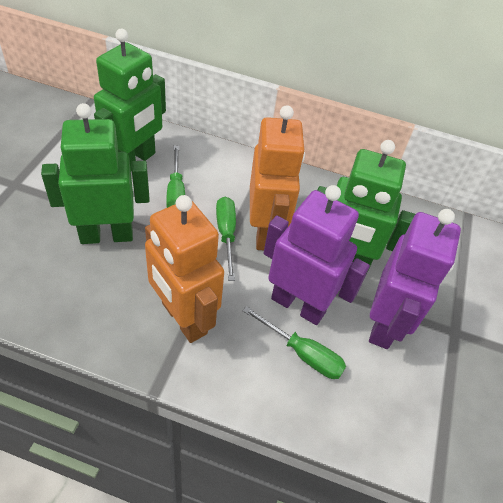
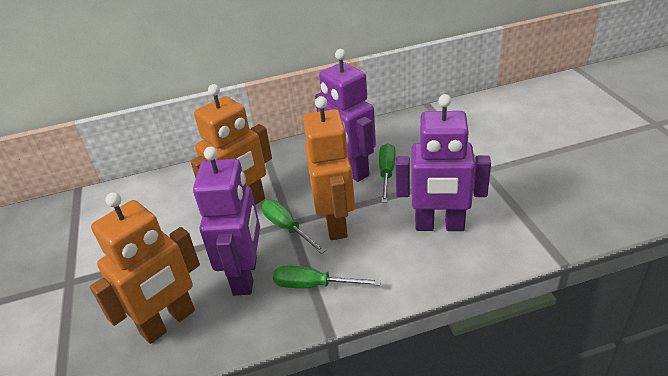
green robot: [41,103,150,244] [94,29,166,171] [317,140,416,275] = 3 -> none = 0
orange robot: [145,195,224,343] [250,105,305,250] = 2 -> [90,192,200,344] [190,84,272,205] [303,96,355,240] = 3
purple robot: [264,185,370,325] [369,209,461,349] = 2 -> [193,147,260,295] [315,49,376,182] [396,94,491,231] = 3

